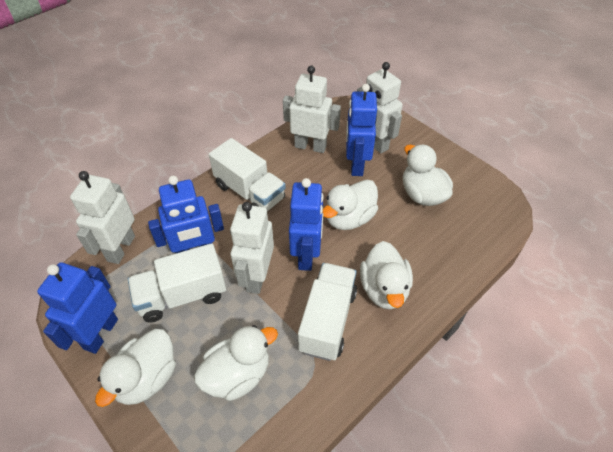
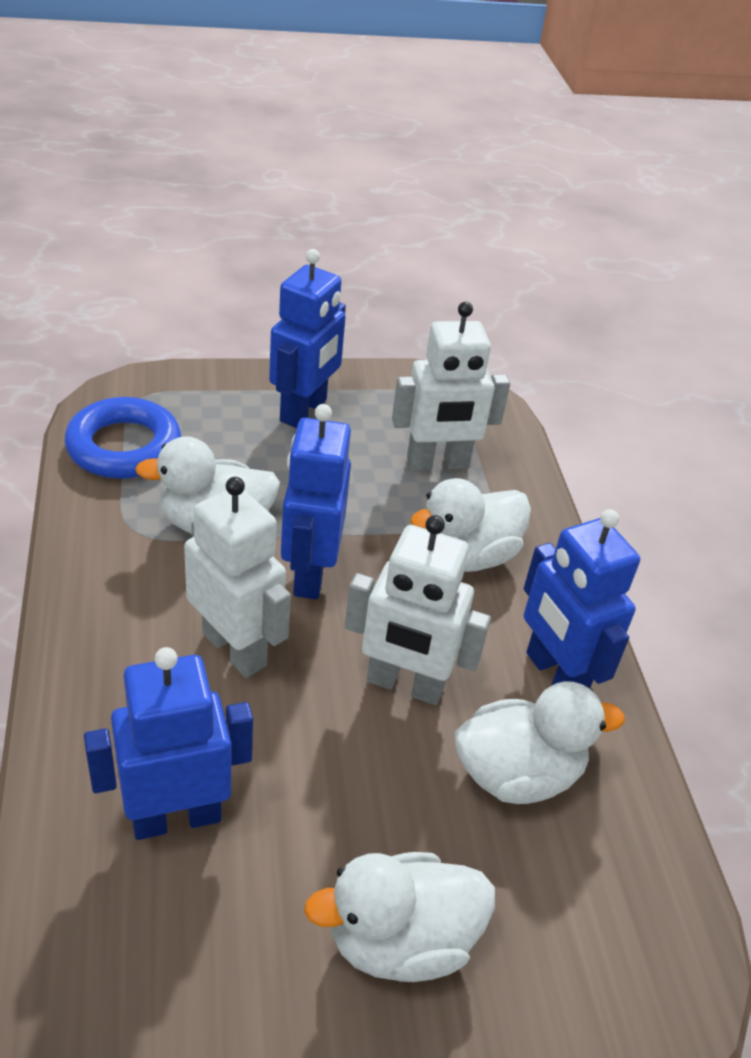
blue ring: none = 0 -> [65,397,181,479] = 1
white duck: [95,329,176,407] [194,325,278,401] [323,180,378,230] [360,241,413,310] [403,145,453,206] = 5 -> [135,436,280,534] [304,852,495,982] [410,478,531,572] [455,681,625,804] = 4
white robot: [70,171,135,264] [230,202,274,294] [283,66,341,153] [357,62,403,154] = 4 -> [184,477,291,678] [345,515,491,705] [392,302,510,471] = 3
white truck: [128,243,226,323] [209,138,286,211] [298,263,357,361] = 3 -> none = 0

